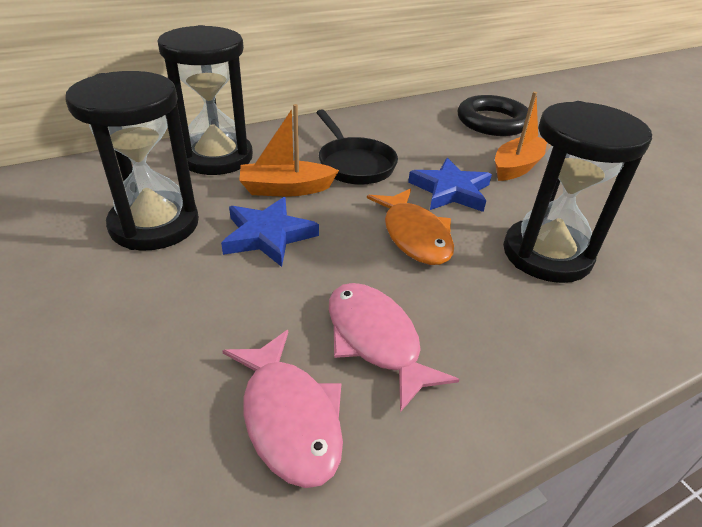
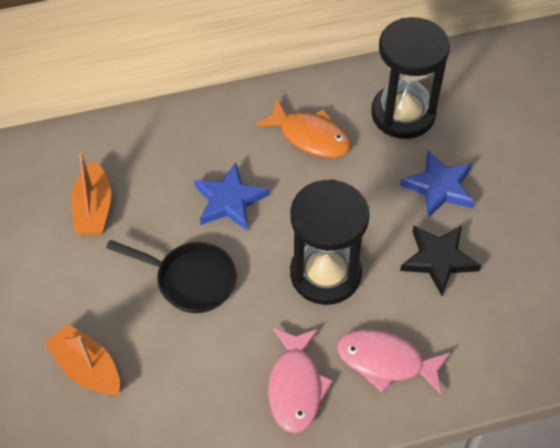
black hourglass: [66,71,199,251] [158,25,253,175] [503,101,652,283] = 3 -> [290,179,370,305] [371,17,450,139] = 2
black ring: [458,95,528,136] = 1 -> none = 0
black star: none = 0 -> [400,226,481,296] = 1

